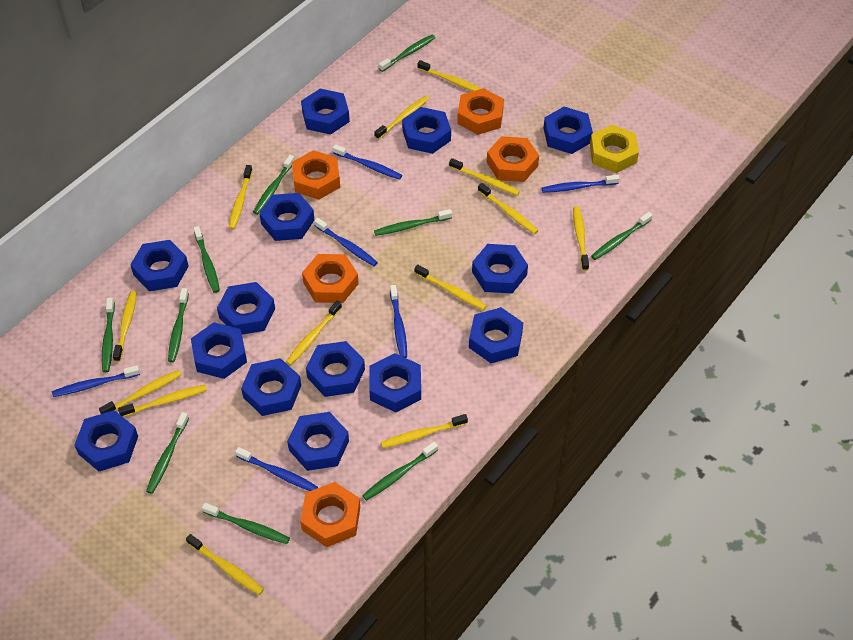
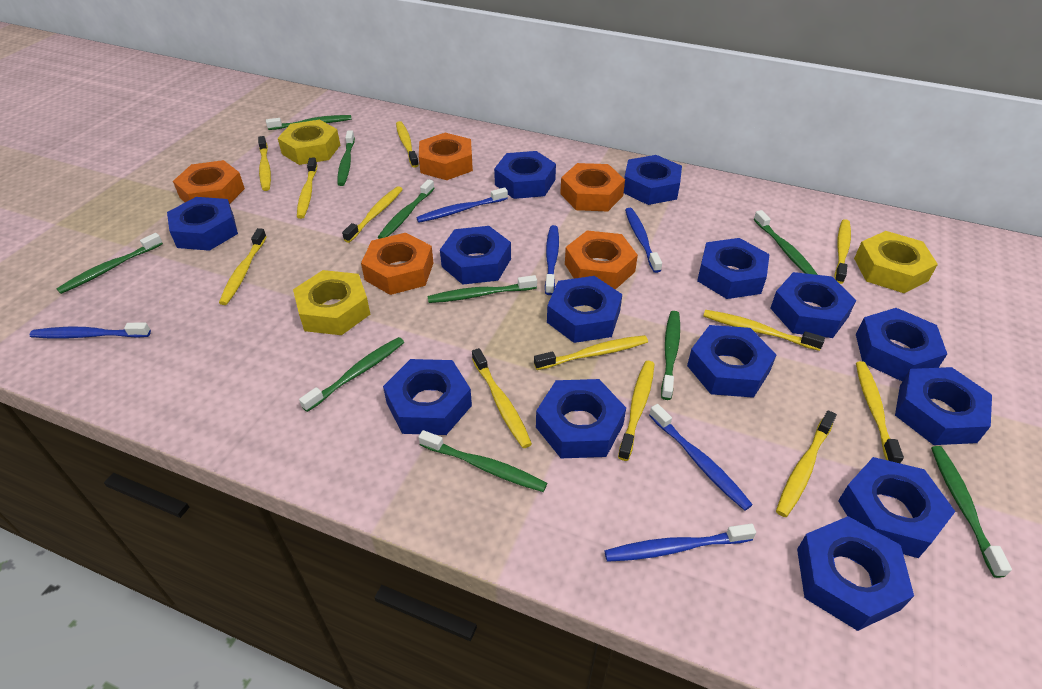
yellow nut: [590,125,639,173] = 1 -> [278,120,340,165] [293,270,370,335] [854,231,938,293] = 3
yellow toothbrush: [99,370,182,414] [113,291,137,362] [118,385,207,417] [186,534,264,595] [229,165,253,230] [286,300,342,365] [374,96,429,140] [381,414,468,448] [415,265,487,310] [418,60,481,91] [449,158,520,196] [478,183,538,234] [573,206,589,271] = 13 -> [219,228,267,305] [258,136,271,191] [297,158,318,219] [342,186,403,243] [396,121,419,168] [472,348,532,448] [534,335,648,370] [618,361,655,461] [703,310,825,351] [776,410,837,517] [835,219,851,284] [856,361,904,463] = 12

